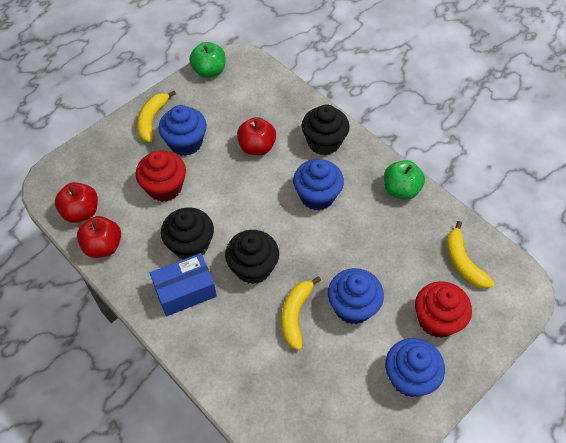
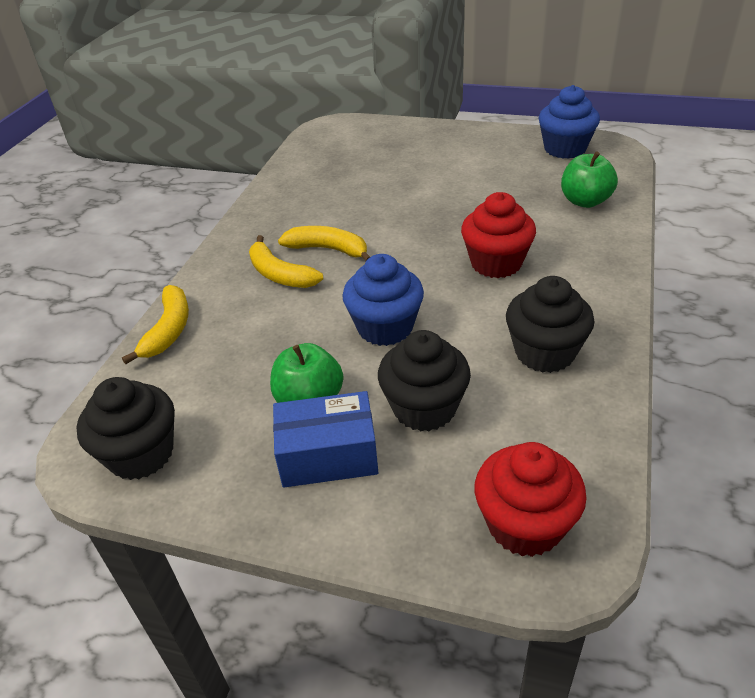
blue cupcake: [158,105,207,156] [293,159,344,210] [328,268,384,324] [385,338,445,397] = 4 -> [342,254,424,346] [539,85,600,159] = 2
red apple: [55,182,98,223] [77,216,121,258] [237,117,276,155] = 3 -> none = 0

